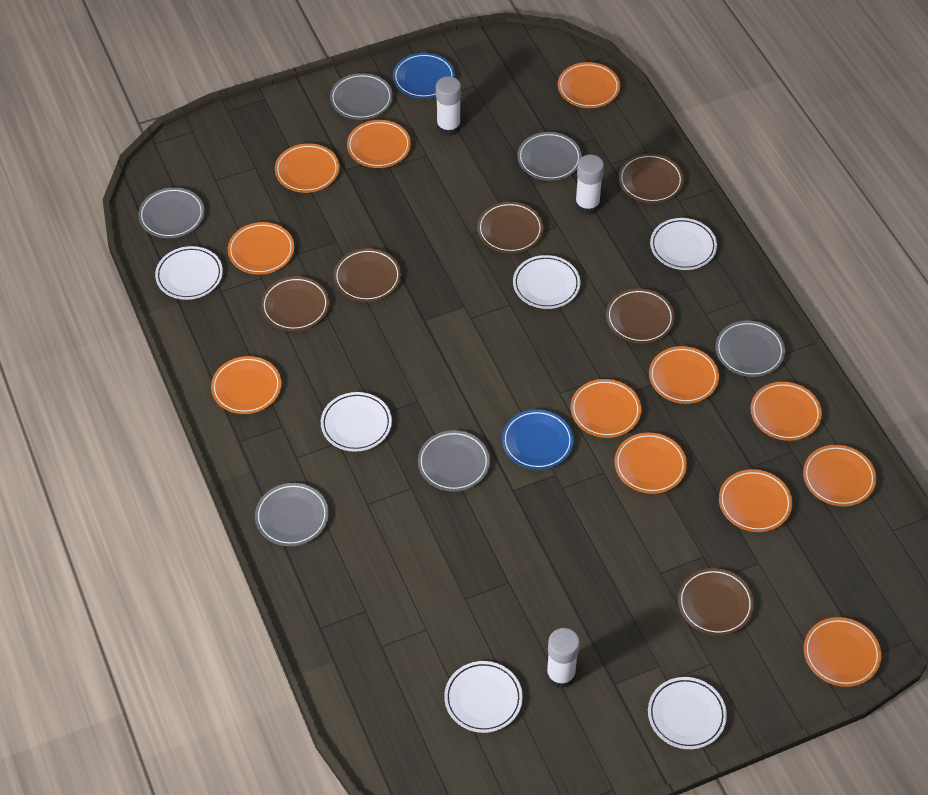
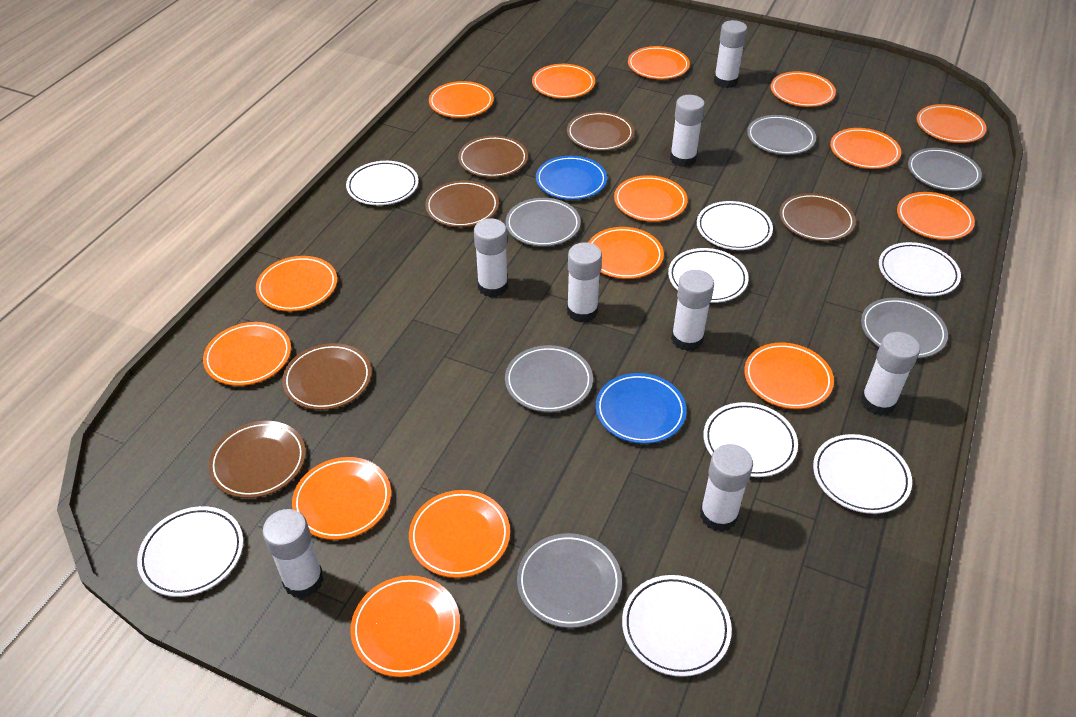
orange plate: [211,356,281,414] [228,222,294,275] [275,143,339,193] [347,120,411,168] [558,62,620,108] [571,379,641,438] [614,432,687,494] [649,346,719,404] [719,469,792,532] [751,382,822,441] [803,445,876,507] [804,617,881,687] = 12 -> [203,322,291,386] [256,256,337,311] [292,457,391,540] [350,575,460,677] [409,490,510,578] [429,81,494,118] [532,64,595,99] [588,227,664,279] [614,175,688,222] [628,46,690,79] [744,343,834,409] [771,71,836,107] [830,128,901,169] [897,192,975,240] [917,104,987,143] = 15
white glue stick: [436,76,461,136] [546,628,580,689] [575,154,604,215] = 3 -> [262,509,324,598] [474,218,508,297] [567,242,602,323] [670,95,705,167] [671,270,714,351] [700,444,753,532] [714,20,747,88] [861,332,920,416] = 8
white plate: [155,246,223,300] [321,392,392,452] [444,661,523,733] [513,255,580,309] [648,677,727,749] [650,218,717,270] = 6 -> [137,506,243,597] [346,161,418,205] [622,575,732,677] [668,248,749,303] [697,201,773,250] [703,402,798,477] [813,434,912,514] [879,242,961,296] = 8

